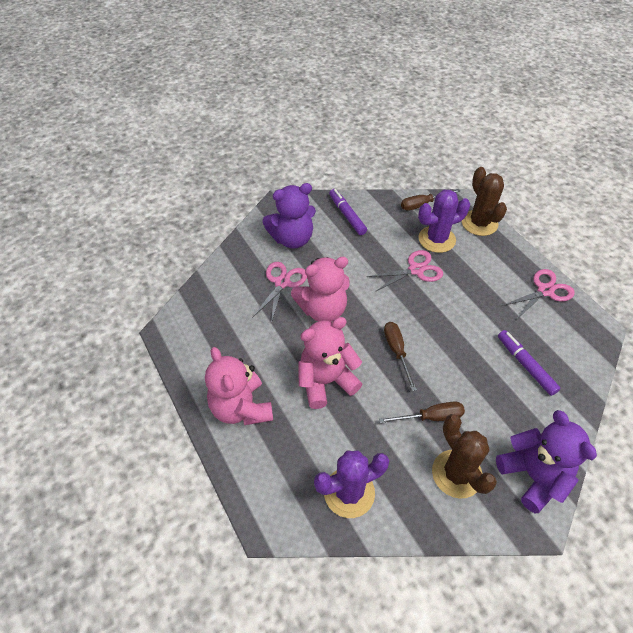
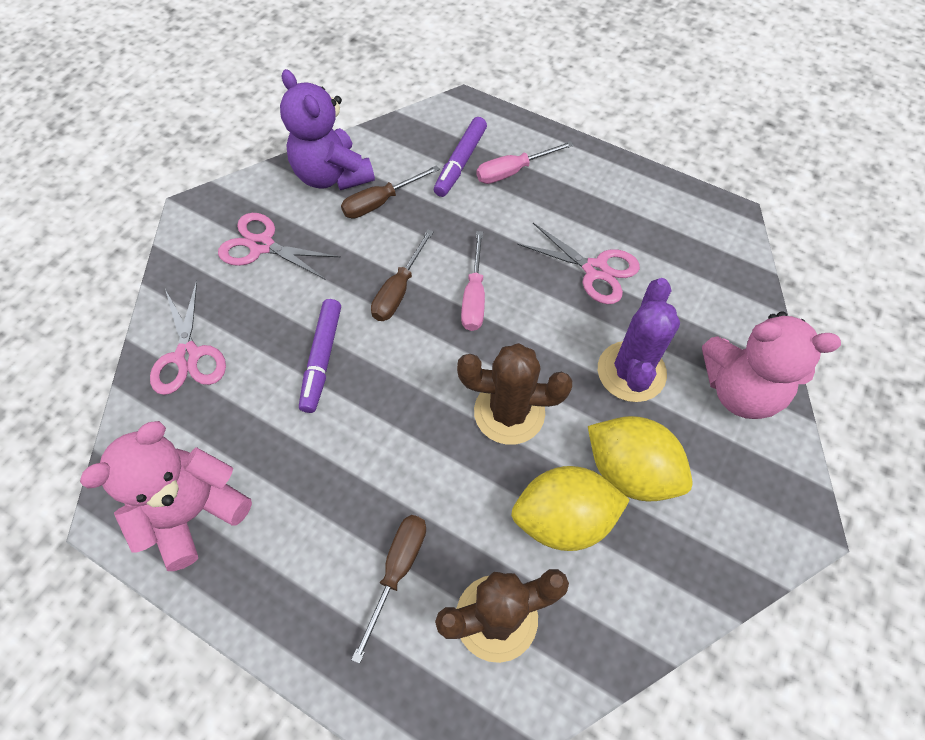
pink screwdriver: none = 0 -> [461,231,485,331] [476,141,574,184] = 2
pink teddy bear: [205,347,273,425] [291,257,350,322] [298,317,362,409] = 3 -> [80,421,252,571] [702,311,841,419] = 2
purple cactus: [314,451,389,518] [418,190,470,253] = 2 -> [598,278,680,402] = 1
purple teddy bear: [262,183,316,249] [496,410,597,513] = 2 -> [280,69,375,190] = 1
yellow lemon: none = 0 -> [511,466,630,551] [588,416,693,501] = 2

